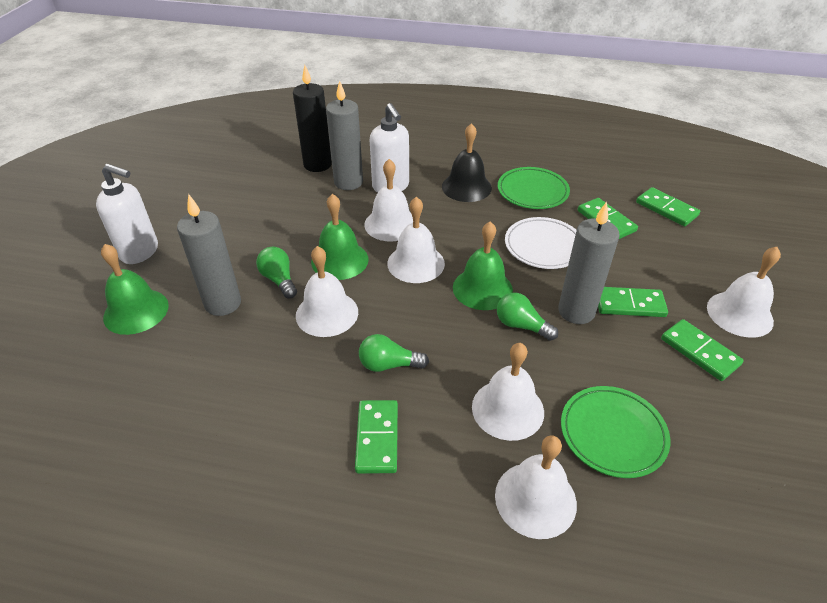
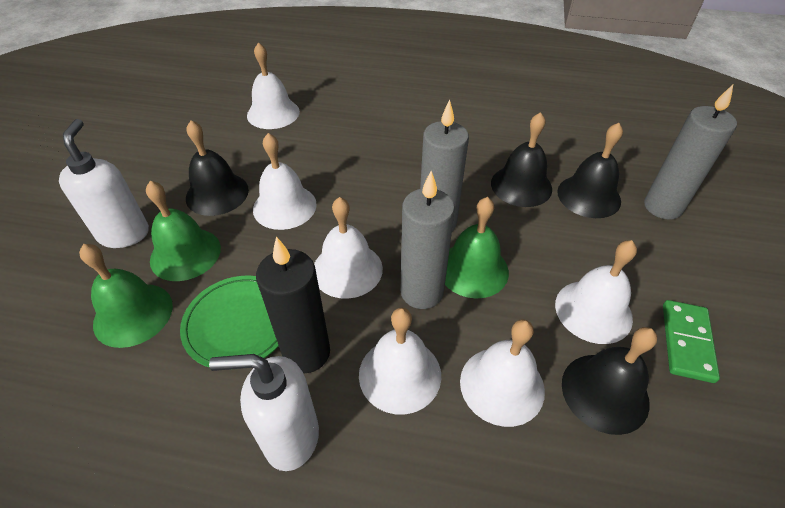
black bell: [442,123,492,202] = 1 -> [186,120,249,216] [491,112,552,207] [557,123,623,218] [562,327,657,435] = 4
green domino: [355,400,398,474] [578,198,638,239] [598,287,668,317] [636,187,700,226] [661,319,744,381] = 5 -> [663,300,720,383] = 1
green light bulb: [256,247,297,298] [359,334,429,372] [497,293,558,341] = 3 -> none = 0
green plate: [498,167,570,209] [561,386,670,478] = 2 -> [180,276,279,370] = 1
white plate: [505,217,577,269] = 1 -> none = 0

